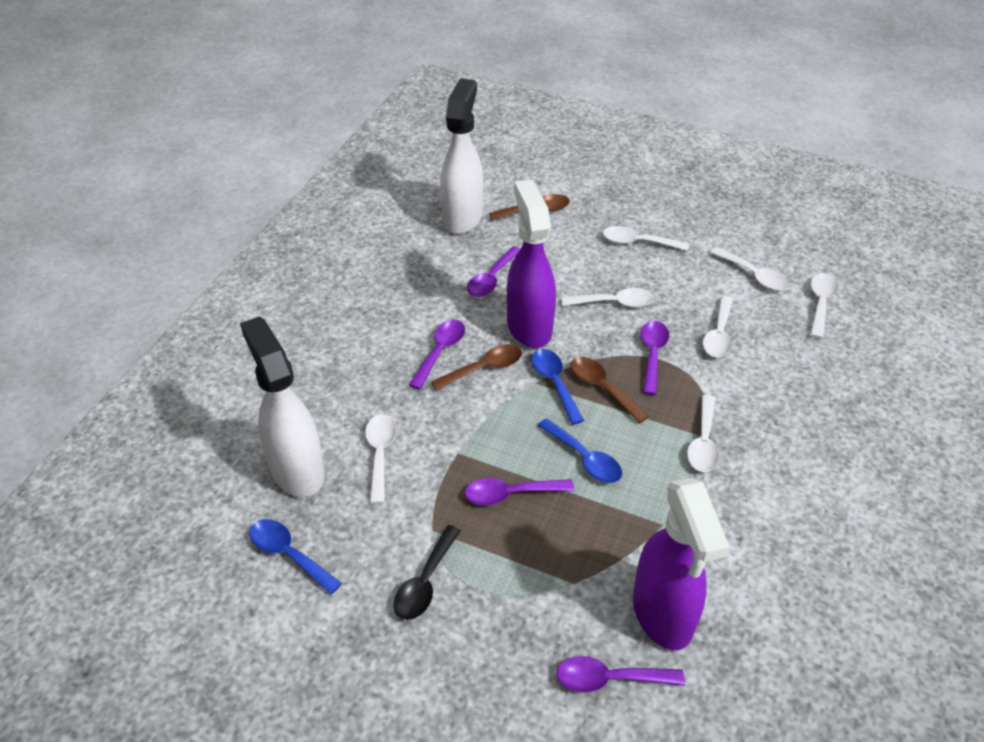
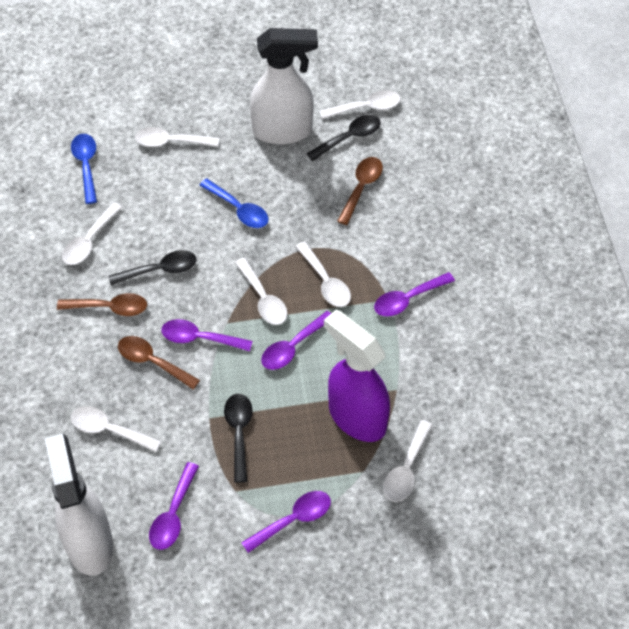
black spoon: [393,525,461,620] = 1 -> [109,250,197,285] [224,394,253,483] [307,115,381,161] = 3
blue spoon: [249,519,342,594] [532,349,584,425] [538,418,622,483] = 3 -> [71,134,97,204] [199,179,269,228] = 2
purple spray bottle: [507,180,556,348] [633,478,730,650] = 2 -> [324,310,390,442] = 1

